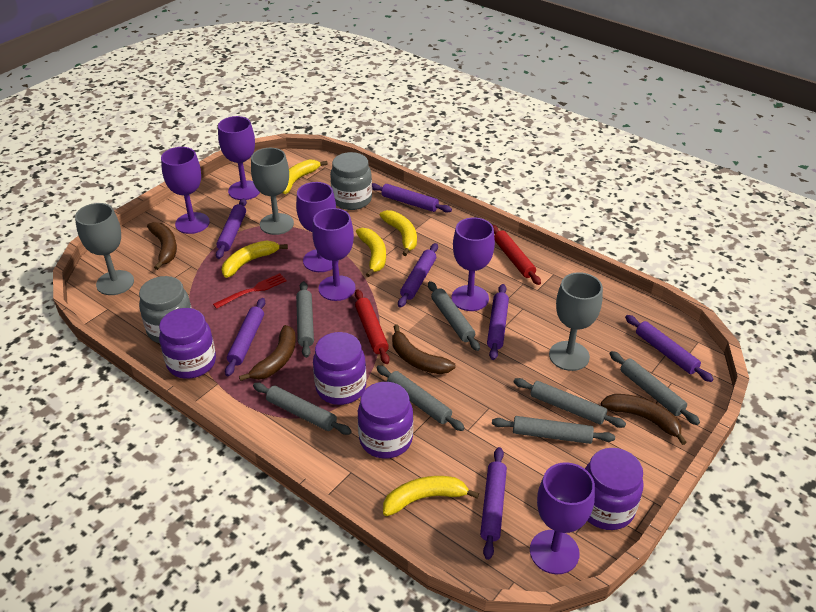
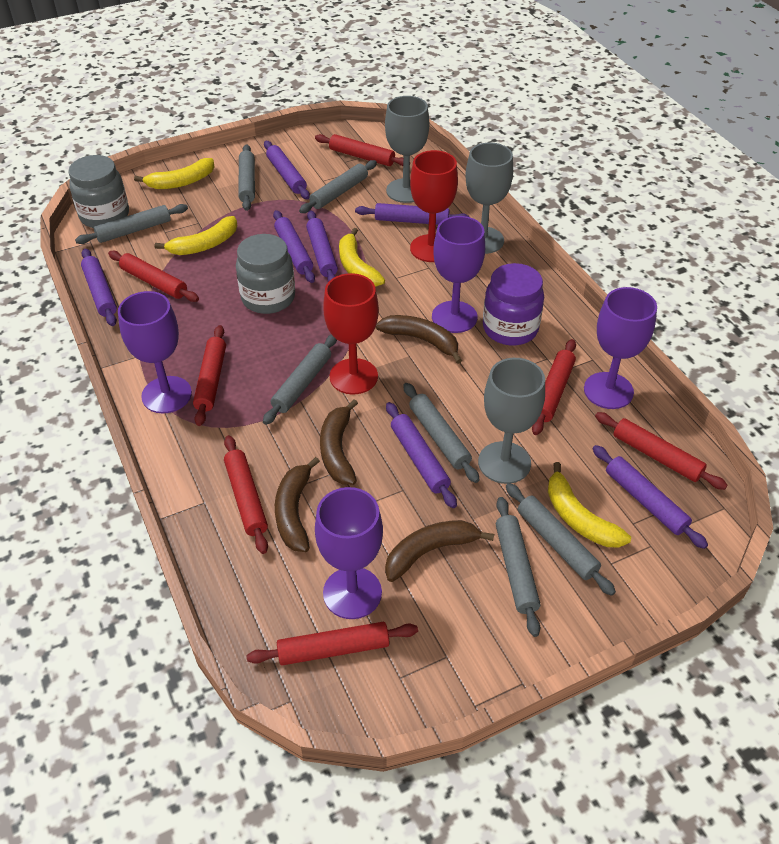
purple goblet: [161,147,210,234] [218,116,260,200] [296,182,339,272] [312,208,356,301] [452,218,495,311] [530,462,595,574] = 6 -> [118,291,192,413] [315,487,383,619] [432,216,485,333] [584,287,657,409] = 4
purple jar: [159,308,216,379] [313,332,366,405] [358,382,413,459] [585,448,644,530] = 4 -> [483,263,544,345] = 1
red fork: [213,273,287,309] = 1 -> none = 0
red goblet: none = 0 -> [323,273,379,395] [410,150,458,262] = 2
red rolling pin: [355,290,390,364] [492,225,541,285] = 2 -> [108,251,199,302] [193,325,226,426] [224,435,268,554] [247,622,418,665] [315,134,403,166] [532,339,576,435] [595,412,728,490] = 7
yellow banana: [222,240,288,278] [282,160,328,194] [356,228,386,277] [380,210,417,256] [383,476,479,516] = 5 -> [134,158,214,189] [154,216,237,255] [339,228,385,286] [548,462,631,547] = 4

